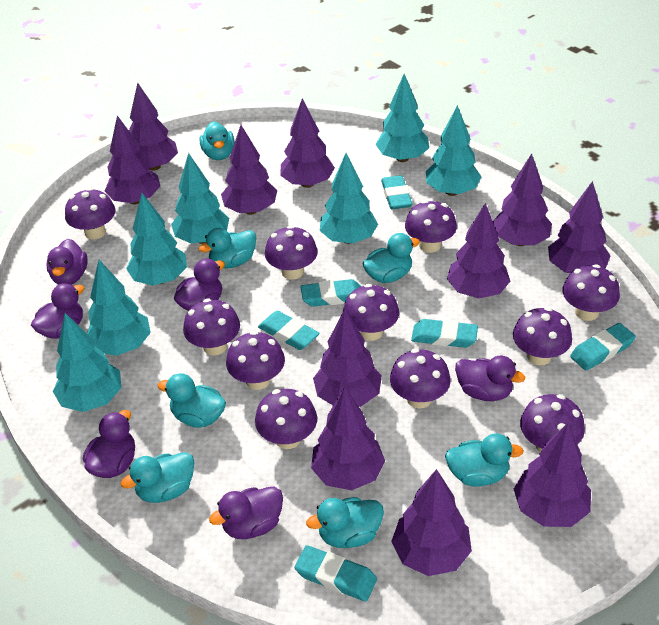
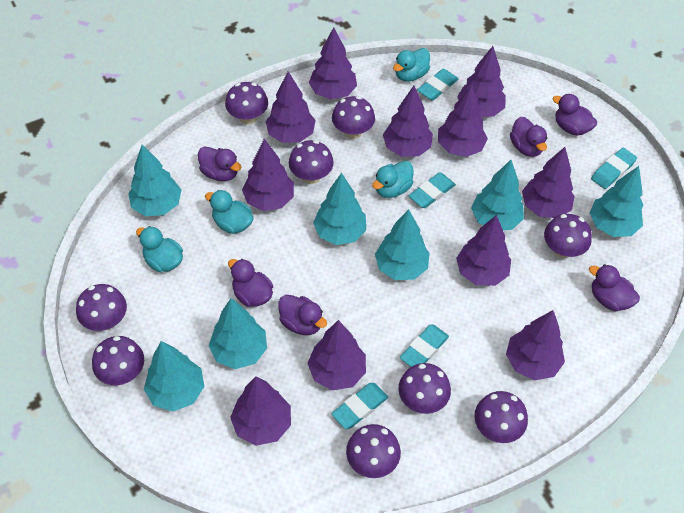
purple mushroom: [65,188,115,239] [183,299,240,355] [226,331,285,390] [255,389,317,449] [265,225,318,280] [343,284,399,341] [390,349,451,408] [405,200,457,253] [513,307,572,365] [520,394,585,452] [563,264,620,321] = 11 -> [76,284,127,331] [92,336,144,385] [225,82,268,124] [289,140,334,184] [332,96,375,139] [346,424,401,478] [398,363,451,414] [474,391,528,443] [544,214,592,259] = 9
turquoise duck: [121,452,194,503] [157,373,226,428] [199,228,256,268] [200,121,235,160] [306,497,384,548] [363,233,420,283] [445,433,524,487] = 7 -> [136,226,183,272] [205,190,253,234] [372,161,414,198] [393,48,430,82] = 4
turquoise eraser: [258,311,320,350] [294,545,377,602] [300,279,361,307] [381,175,412,209] [411,319,478,348] [570,323,636,371] = 6 -> [331,383,388,429] [400,324,449,367] [408,173,456,208] [417,69,459,101] [591,148,637,189] = 5

